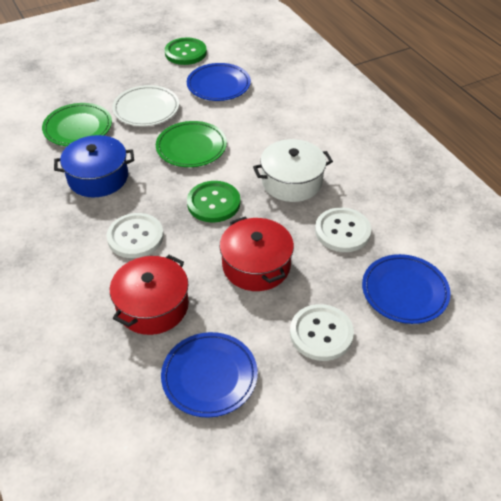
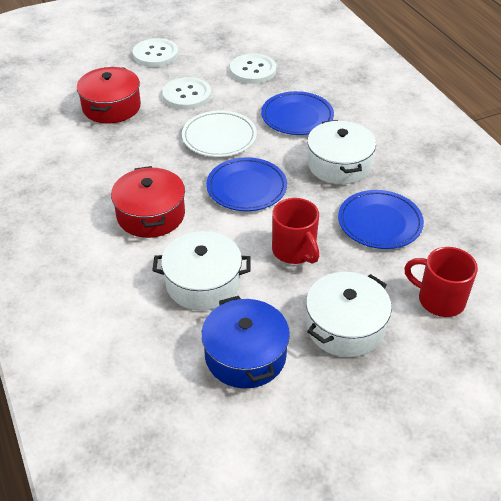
green button: [165,37,207,65] [187,181,240,223] = 2 -> none = 0
green plate: [42,103,112,146] [156,121,227,167] = 2 -> none = 0
red mug: none = 0 -> [272,198,319,264] [404,247,478,317] = 2
white pot: [253,139,333,202] = 1 -> [152,231,251,311] [306,272,392,357] [307,120,376,184] = 3

